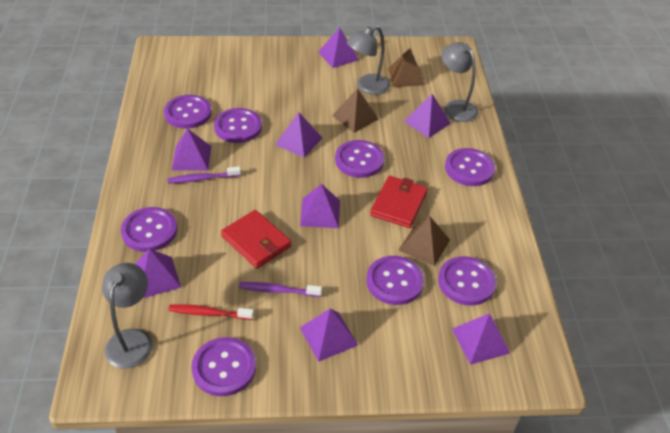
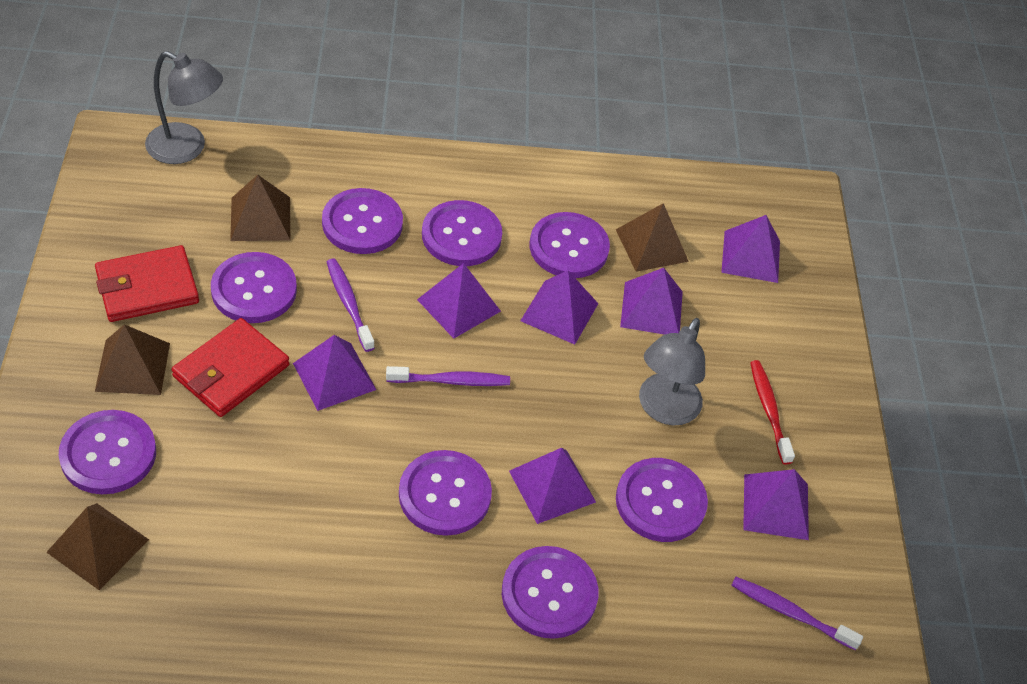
brown pyramid: [332,88,379,133] [388,48,425,87] [398,216,450,266] = 3 -> [46,503,149,590] [95,324,170,395] [230,175,290,241] [616,203,689,272] = 4
grey lamp: [102,263,153,369] [347,26,390,95] [442,42,478,122] = 3 -> [145,51,223,164] [639,318,705,425] = 2
purple pyramid: [135,249,181,298] [172,128,211,171] [275,112,322,158] [300,184,340,228] [300,308,358,362] [318,28,359,68] [404,94,451,138] [452,313,510,365] = 8 -> [293,335,376,411] [417,263,501,339] [509,448,596,524] [520,271,598,345] [620,268,683,335] [721,215,780,283] [743,469,809,540] = 7
purple toothbrush: [167,166,241,184] [239,282,322,297] = 2 -> [327,258,375,352] [386,366,510,386] [731,577,863,650] = 3

